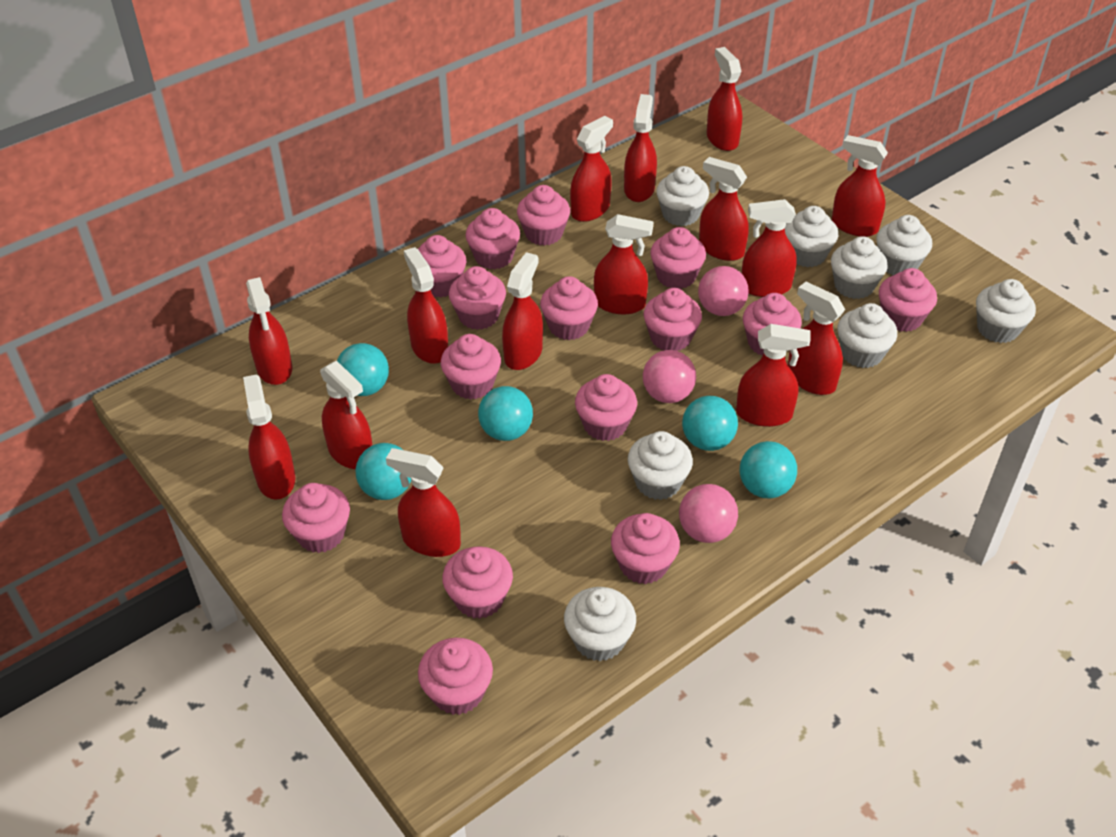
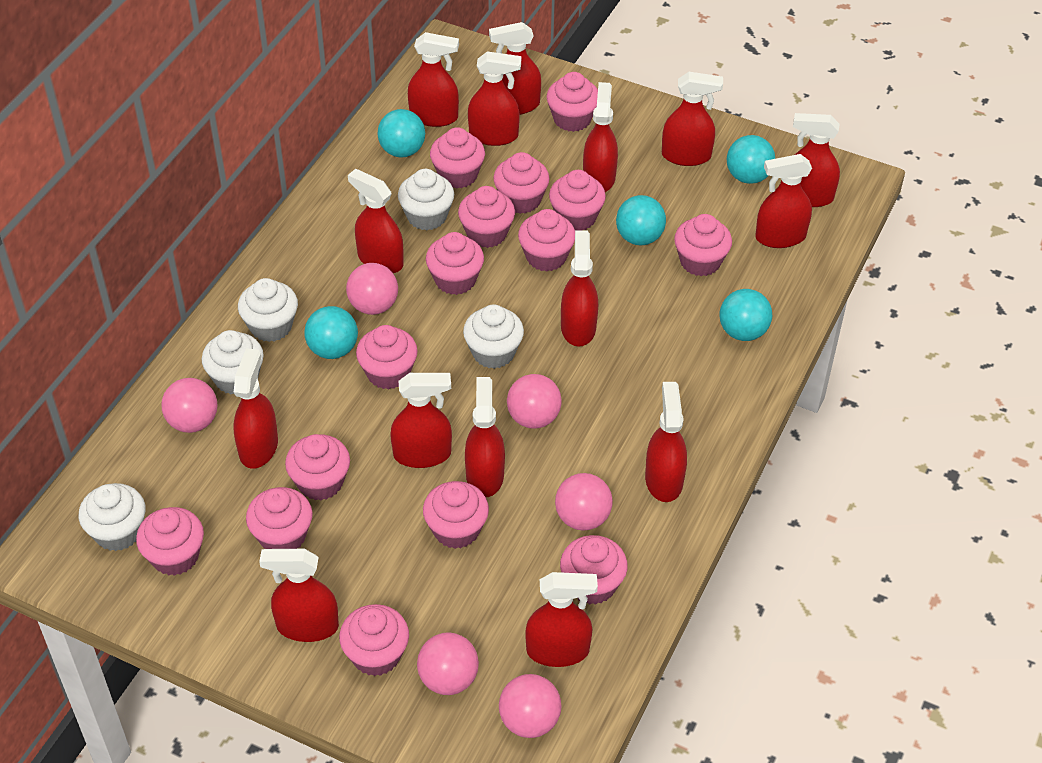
pink ball: [643,350,696,403] [679,484,738,543] [698,266,749,316] = 3 -> [161,378,218,433] [346,263,398,315] [417,633,479,695] [499,674,562,738] [507,374,562,429] [555,473,613,531] = 6
white cupcake: [564,587,636,661] [628,431,693,500] [656,166,709,226] [785,206,838,267] [831,236,888,299] [837,303,897,368] [876,215,932,275] [976,279,1036,343] = 8 -> [79,483,145,551] [202,330,264,395] [238,278,298,342] [398,169,454,230] [463,304,524,369] = 5

